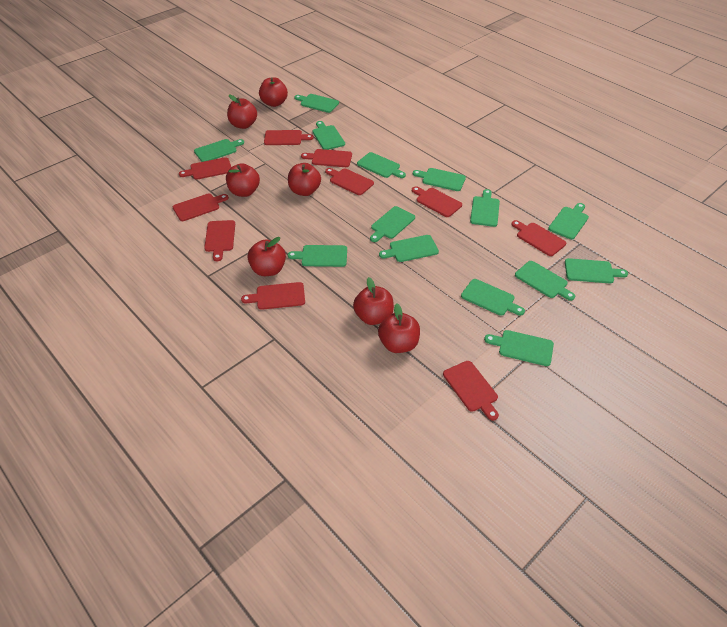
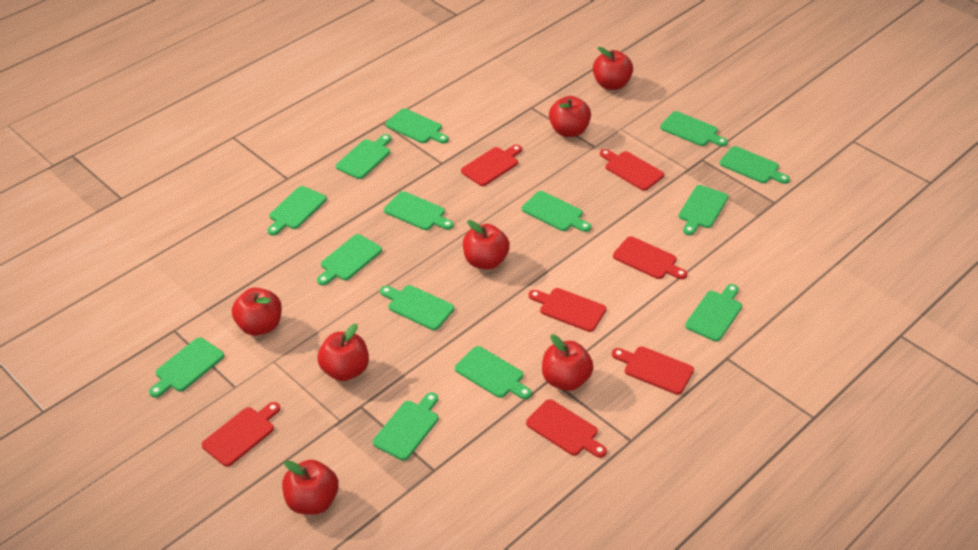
red cutting board: [173,193,229,221] [179,157,231,180] [204,220,235,261] [241,282,305,310] [264,130,314,145] [301,149,352,167] [325,168,374,195] [412,186,462,217] [443,361,499,421] [511,220,566,256] = 10 -> [202,402,280,467] [461,145,522,186] [526,399,607,458] [529,288,606,332] [600,149,664,191] [612,346,694,395] [613,236,687,279] = 7

